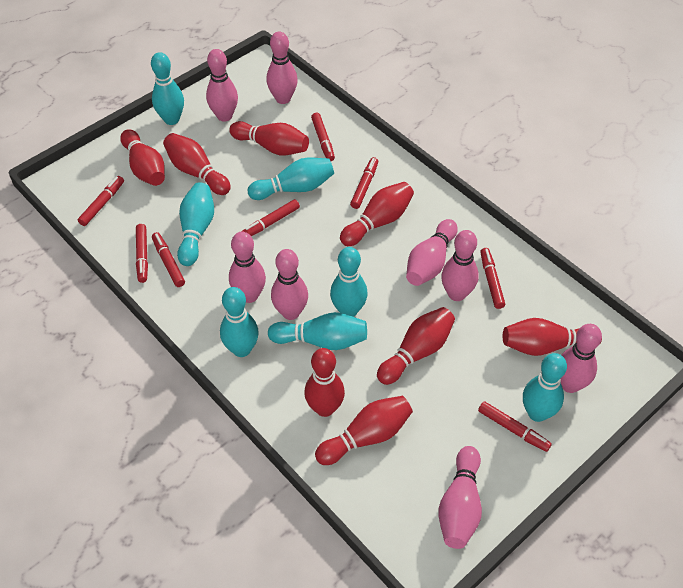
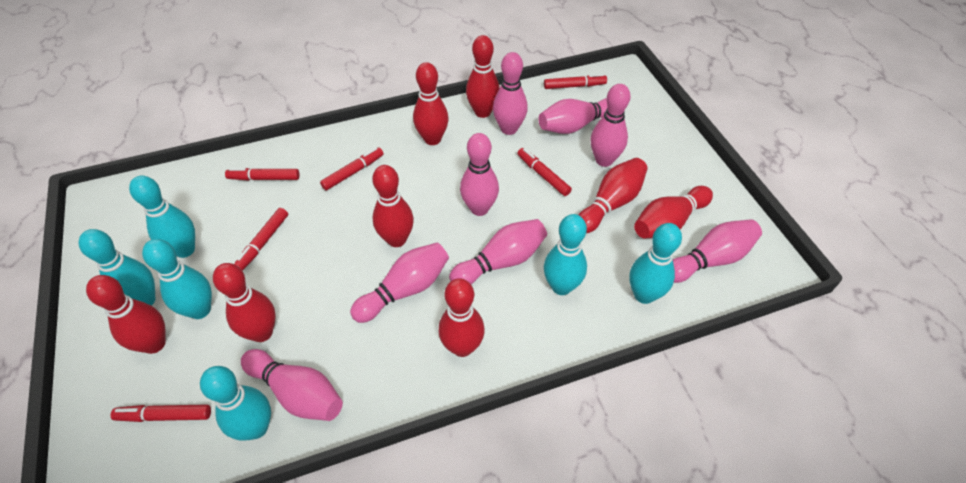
red marker: [78,176,124,226] [136,224,148,283] [152,232,185,287] [241,199,300,236] [311,113,335,161] [350,157,378,209] [478,401,552,452] [480,248,505,309] = 8 -> [111,404,211,422] [225,168,299,181] [234,208,288,271] [320,147,384,190] [517,148,572,196] [544,74,607,89] = 6
turquoise bowling pin: [151,52,184,125] [177,182,214,266] [220,287,259,357] [248,158,334,200] [268,312,367,350] [330,247,368,317] [523,353,567,422] = 7 -> [79,229,155,306] [129,176,195,258] [142,239,212,319] [200,366,271,441] [544,214,587,295] [629,223,682,304] = 6

